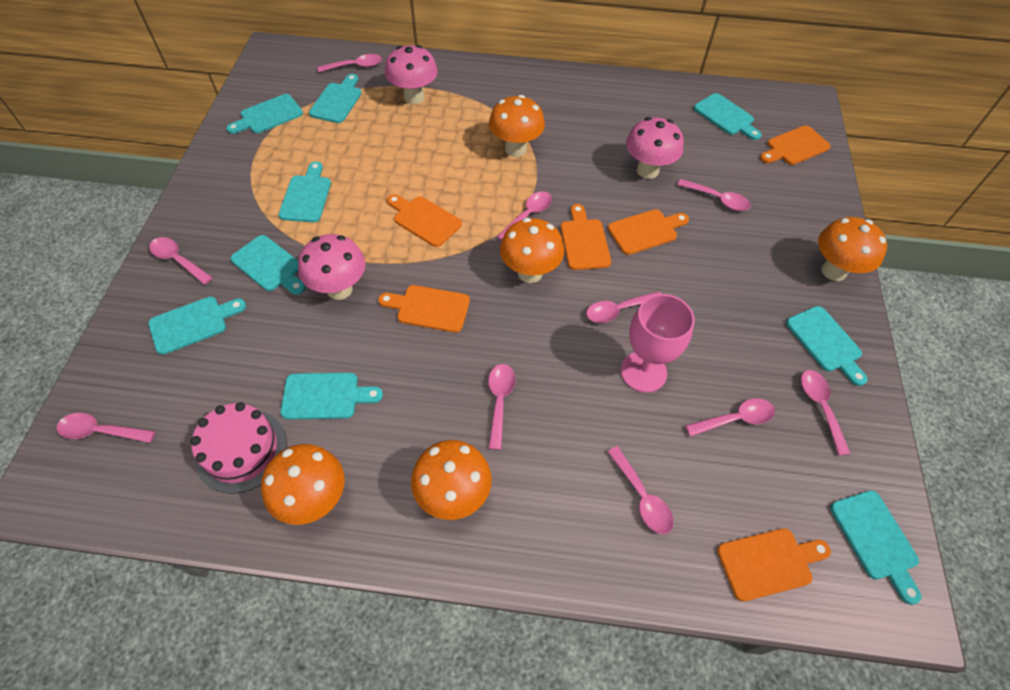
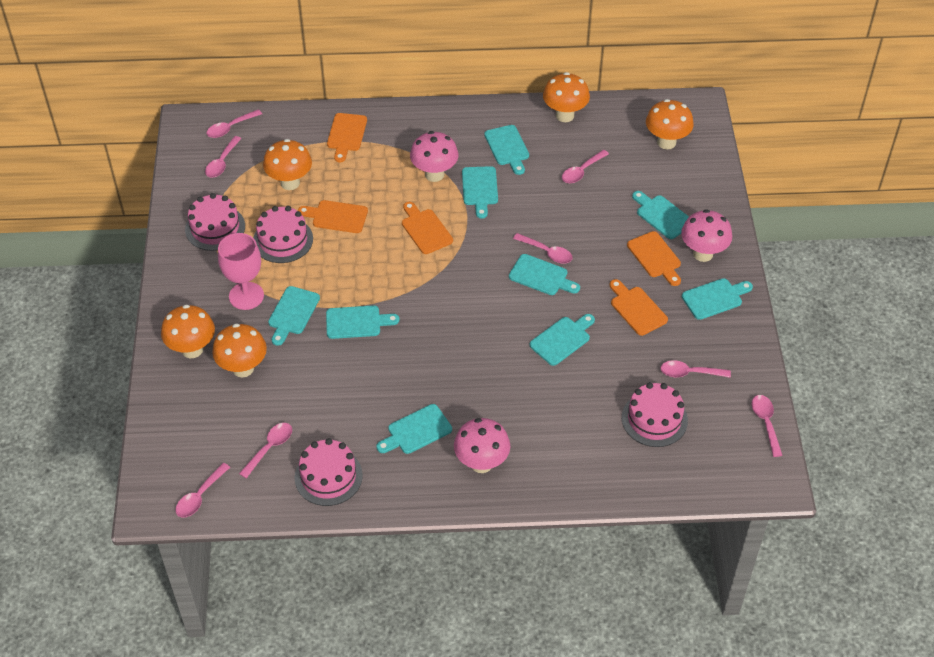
orange cutting board: [378,285,470,333] [387,194,462,247] [561,204,611,270] [608,209,689,255] [717,528,831,602] [760,125,831,165] = 6 -> [298,200,368,233] [327,113,367,162] [402,202,453,254] [610,279,668,336] [627,231,681,286] = 5
pink cake: [190,402,287,494] = 1 -> [185,193,245,251] [253,206,313,263] [295,438,363,506] [622,382,688,447] = 4
pink spoon: [57,413,155,443] [149,237,213,285] [317,54,382,72] [488,364,515,450] [497,191,552,241] [586,291,661,323] [607,446,674,534] [677,179,751,211] [685,398,775,437] [801,370,851,456] = 10 -> [175,463,230,517] [205,136,241,178] [207,109,262,138] [239,423,292,478] [513,233,573,264] [562,150,609,183] [660,360,731,378] [752,395,783,457] = 8

